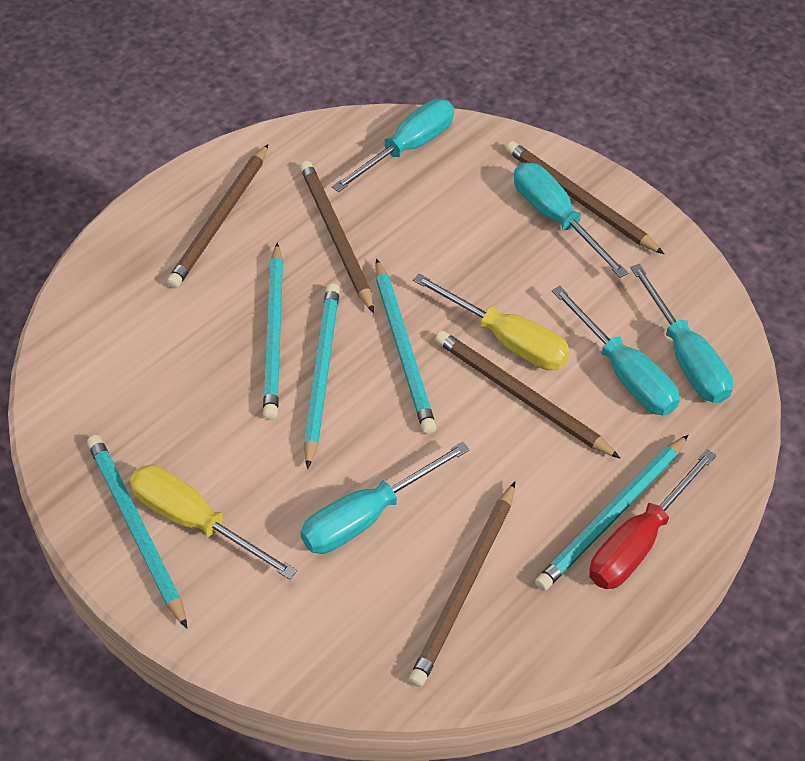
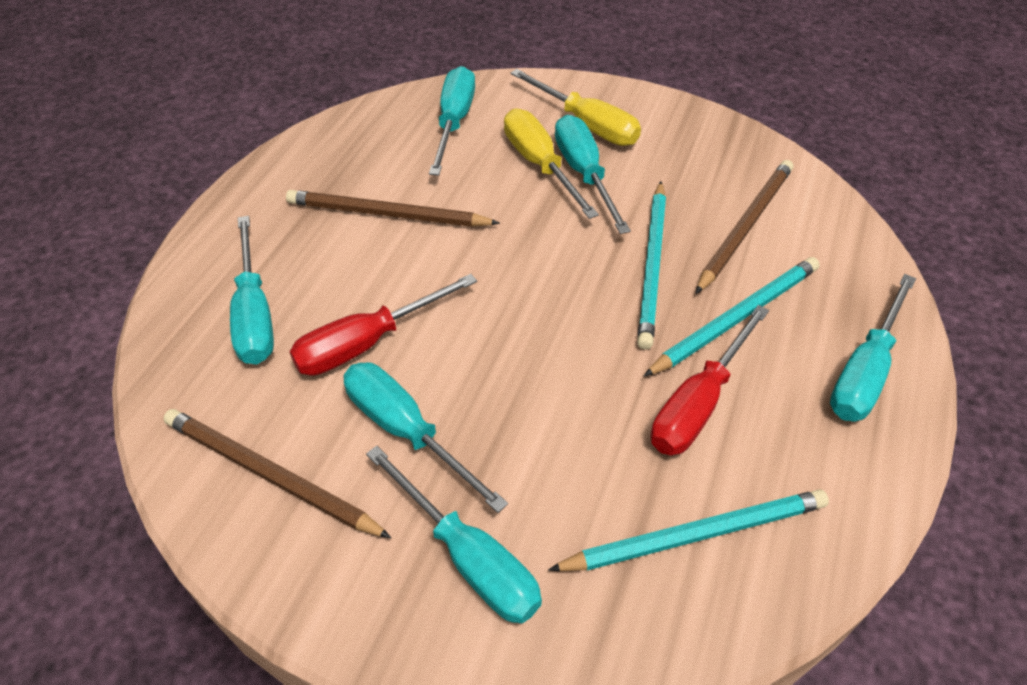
brown pencil: [167,144,268,288] [300,161,374,313] [409,482,515,687] [435,331,620,458] [506,141,664,254] = 5 -> [163,409,391,538] [286,190,500,227] [695,160,793,294] = 3
red screwdriver: [589,449,716,589] = 1 -> [290,274,477,376] [651,305,769,455] = 2
turquoise pencil: [87,435,187,629] [263,242,283,420] [304,283,340,469] [375,258,436,434] [535,435,688,591] = 5 -> [548,489,829,571] [637,181,666,350] [643,257,820,377] = 3
turquoise screwdriver: [300,442,470,554] [332,99,454,192] [514,163,628,278] [552,286,680,415] [630,264,733,403] = 5 -> [230,216,274,364] [343,362,508,513] [366,446,542,623] [429,66,475,176] [555,115,631,234] [830,274,916,422] = 6

